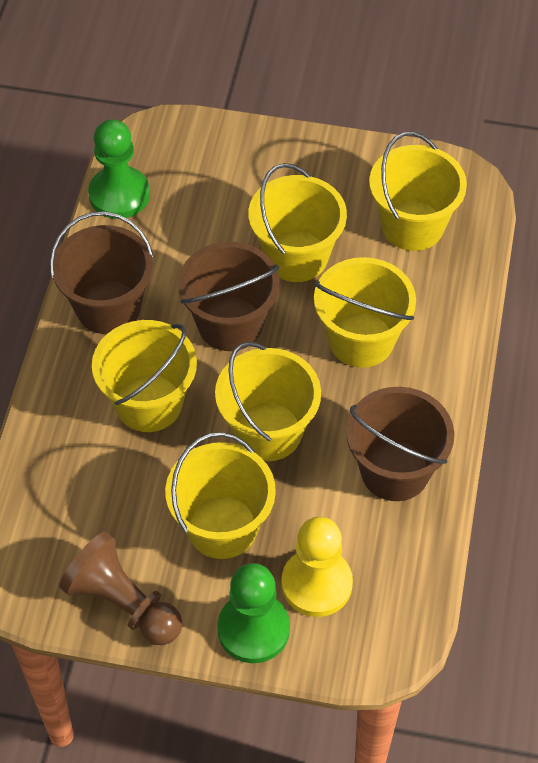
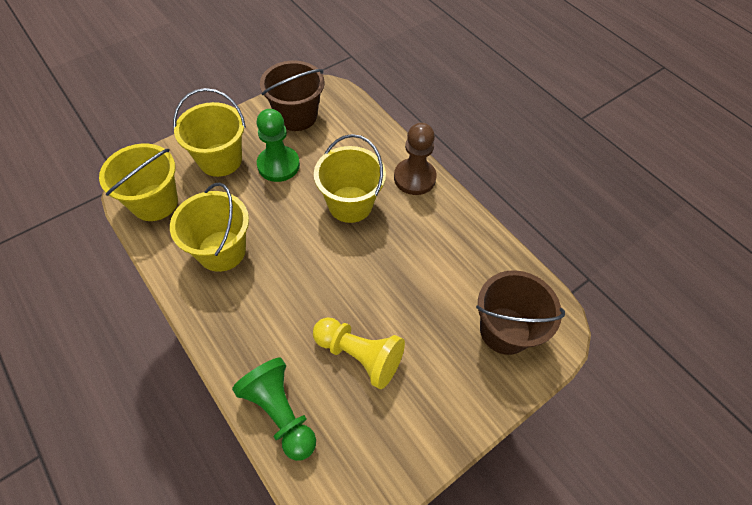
brown bucket: [50,211,154,334] [178,242,280,351] [346,387,454,501] = 3 -> [260,61,324,131] [476,270,565,355] = 2
yellow bucket: [92,320,197,432] [165,432,276,559] [215,342,321,461] [248,163,347,282] [314,257,416,368] [369,131,467,251] = 6 -> [99,144,178,221] [170,183,249,272] [173,88,246,177] [314,134,386,223] = 4

